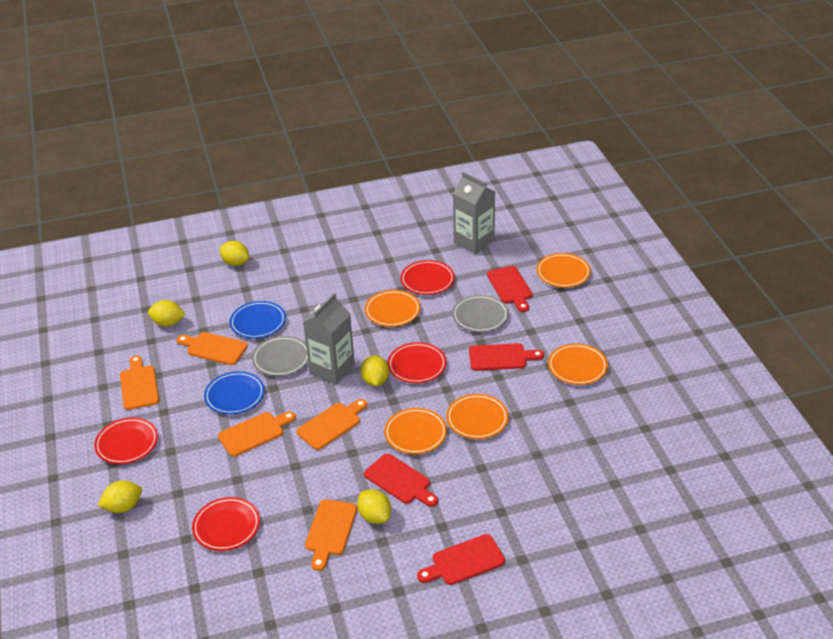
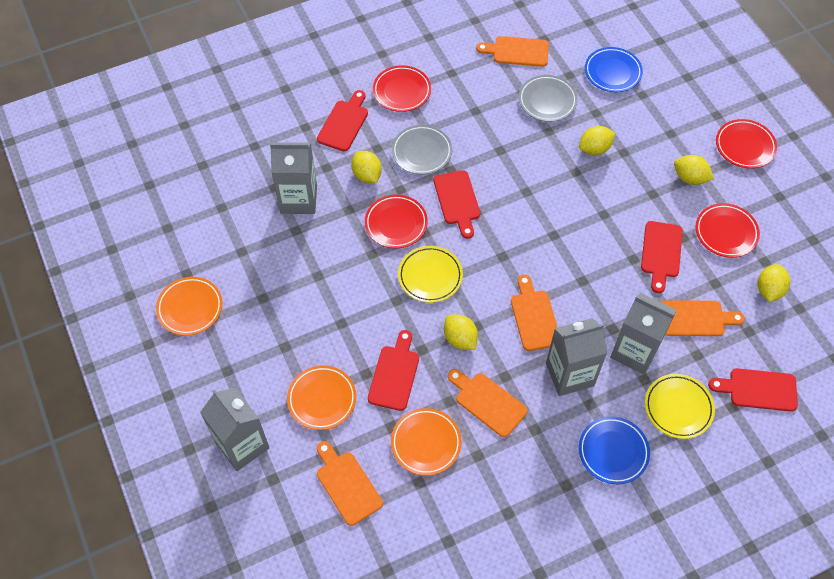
grey carton: [303,293,355,385] [453,172,495,254] = 2 -> [200,388,269,471] [270,142,317,214] [546,318,607,396] [610,293,677,375] = 4
orange plate: [365,290,421,327] [384,408,447,454] [446,394,509,439] [536,253,591,287] [548,344,608,385] = 5 -> [156,277,222,336] [287,365,356,430] [391,408,462,476] = 3
red cutting board: [364,454,438,507] [417,534,505,585] [469,343,544,371] [487,266,532,312] = 4 -> [317,90,368,151] [368,330,419,411] [434,170,480,239] [641,221,683,293] [708,368,798,412] = 5
yellow plate: none = 0 -> [398,246,463,303] [645,374,715,439] = 2

